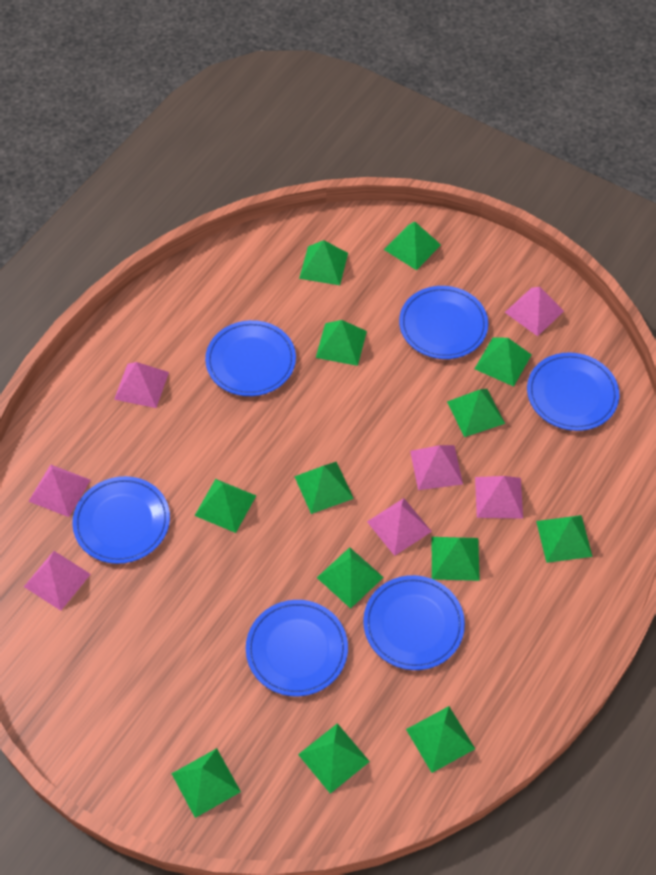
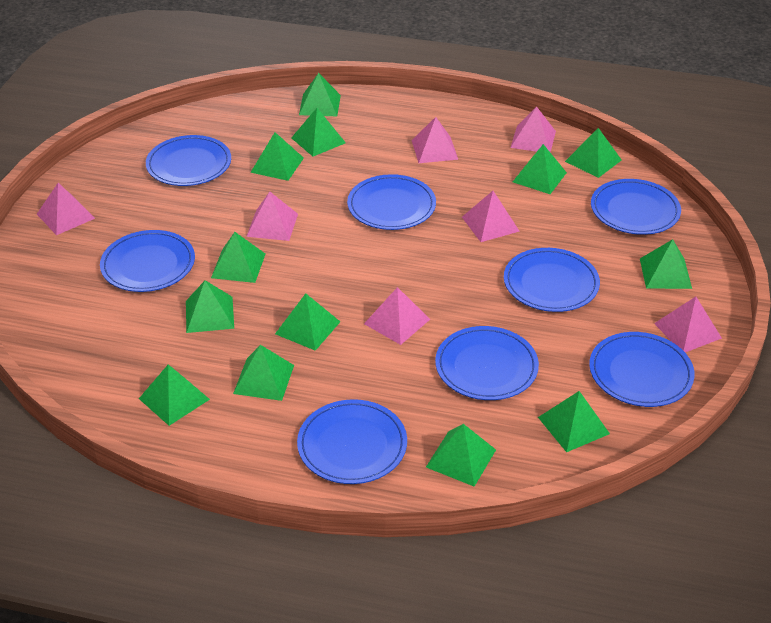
blue plate: [72,476,170,564] [205,320,296,396] [246,600,348,697] [363,575,465,670] [399,286,488,359] [527,352,619,431] = 6 -> [100,230,195,292] [146,135,231,186] [297,399,407,484] [347,174,436,230] [435,326,539,400] [504,248,600,312] [589,332,695,407] [591,179,681,235] = 8

